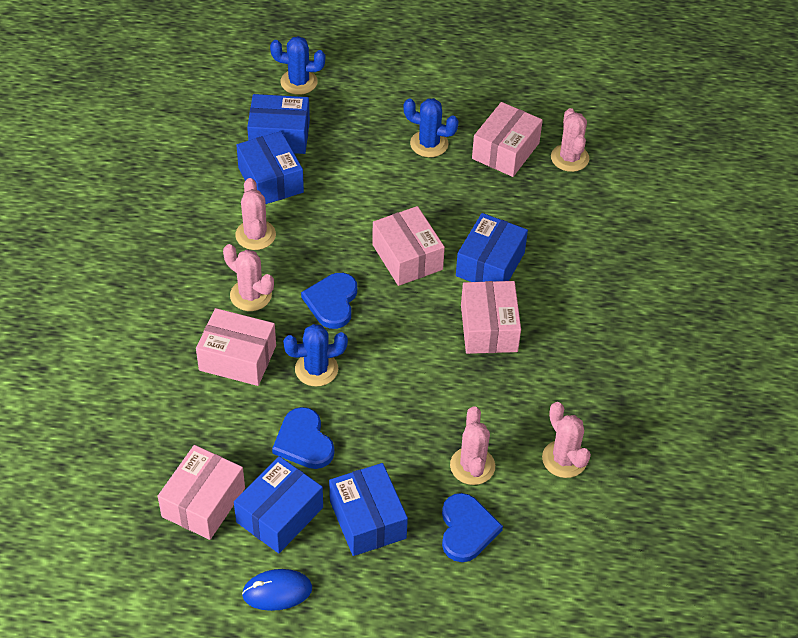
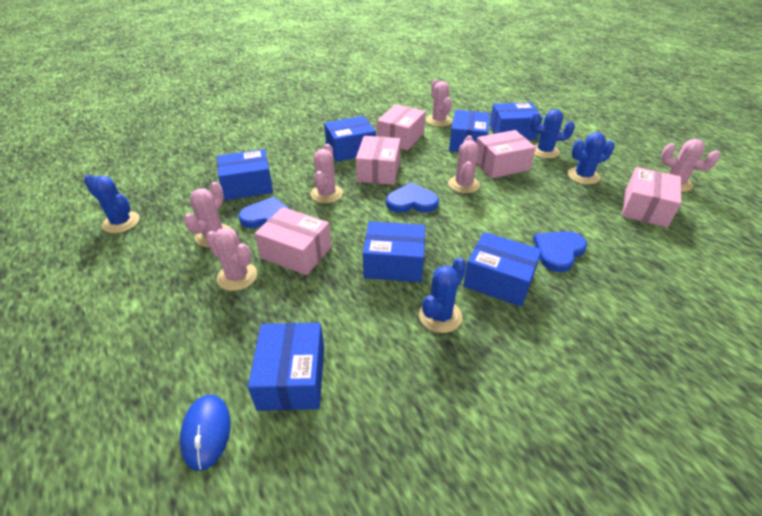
blue box: [234,456,323,553] [236,131,304,204] [247,94,310,154] [329,463,408,556] [456,213,528,282] = 5 -> [217,149,273,200] [248,323,324,411] [324,116,376,162] [363,222,425,282] [449,110,490,152] [463,232,542,307] [490,102,543,140] = 7
blue cactus: [270,36,325,95] [283,324,348,387] [403,98,459,157] = 3 -> [84,175,140,233] [419,257,466,333] [530,109,575,159] [568,132,614,185] = 4
pink cactus: [223,244,274,311] [235,178,276,250] [450,406,495,485] [542,402,591,478] [551,108,589,172] = 5 -> [184,182,230,247] [206,227,257,291] [311,144,343,203] [426,79,452,127] [448,135,480,193] [661,139,720,192] = 6

